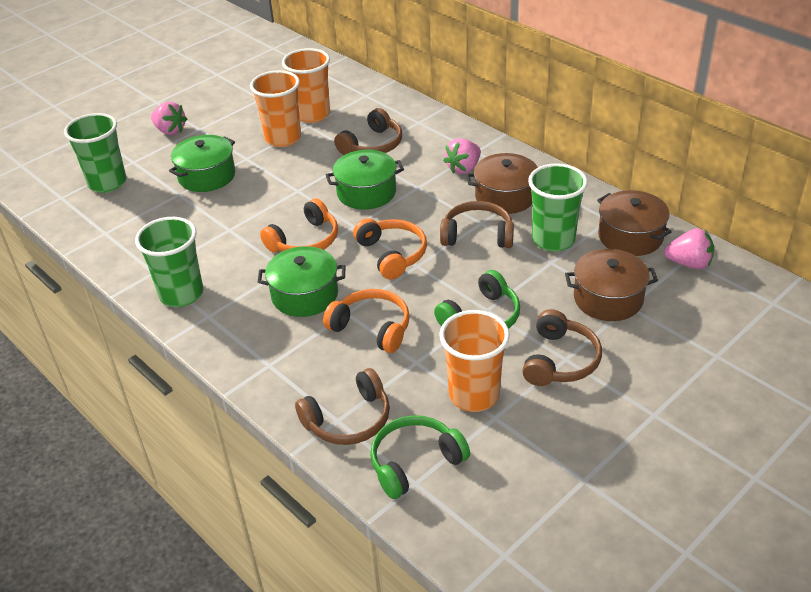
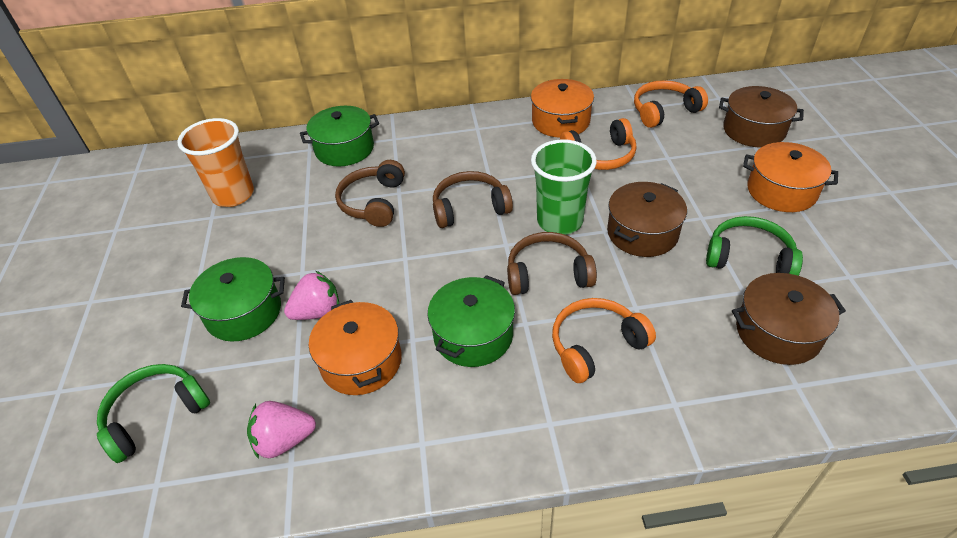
brown headphones: [295,368,390,445] [334,108,402,155] [440,201,514,248] [522,309,602,386] = 4 -> [335,160,405,227] [433,171,513,228] [507,232,597,295] = 3
green cup: [64,113,126,193] [135,217,203,307] [528,163,588,252] = 3 -> [531,139,597,235] = 1
orange cup: [250,70,301,147] [282,48,330,123] [439,310,510,412] = 3 -> [177,118,254,207] = 1
orange pot: none = 0 -> [309,300,402,395] [531,79,594,138] [743,142,838,212] = 3
pink strawberry: [151,102,187,135] [443,138,481,174] [664,228,714,269] = 3 -> [247,401,316,459] [284,271,339,320] = 2

